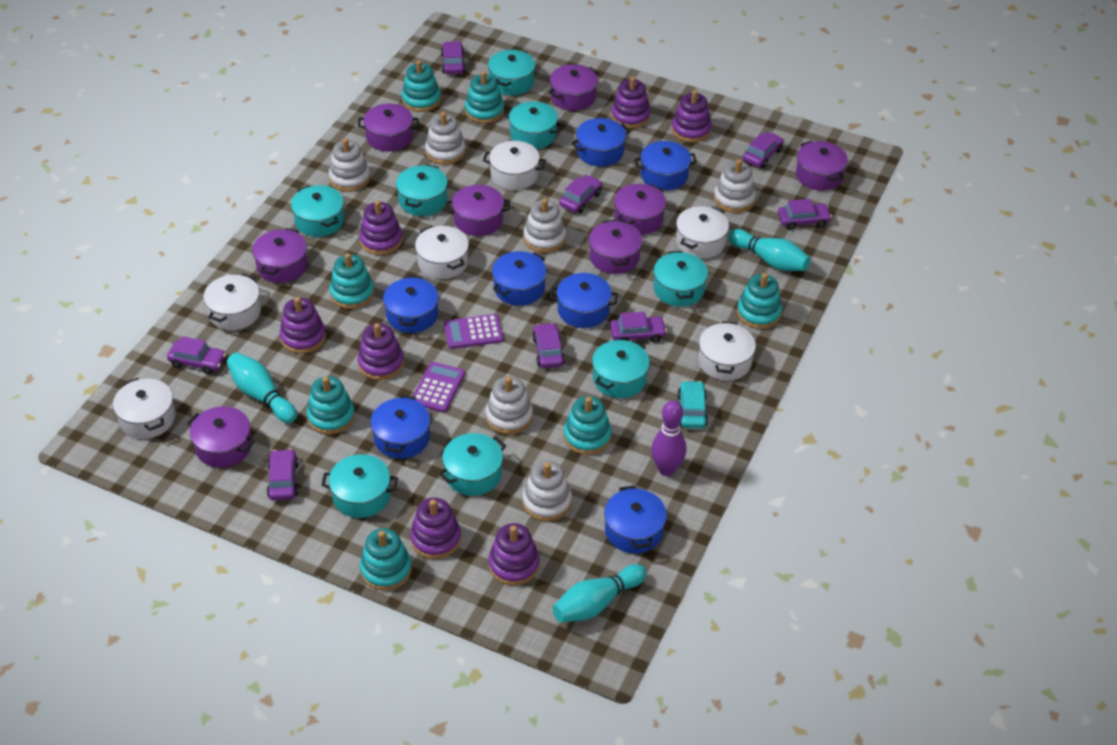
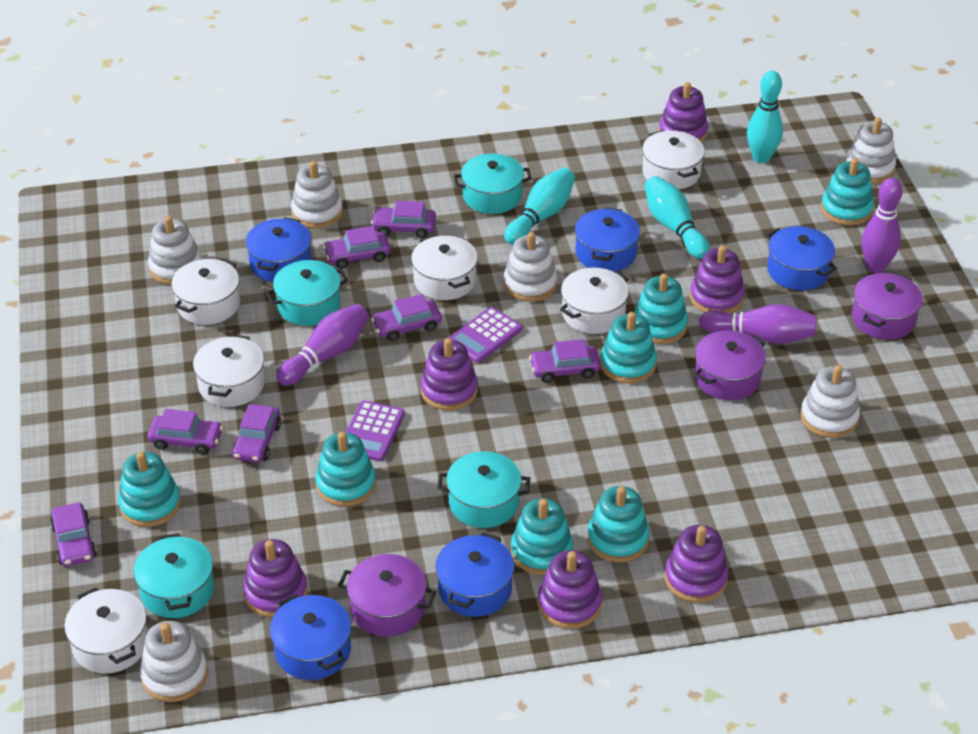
blue pot: [370,395,430,459] [383,276,439,333] [492,251,546,306] [550,273,618,328] [572,118,630,167] [604,485,667,554] [634,141,697,190] = 7 -> [245,217,312,282] [270,594,351,680] [435,532,515,617] [575,208,640,272] [766,226,837,290] = 5
purple bowling pin: [651,400,686,476] = 1 -> [276,304,369,386] [699,304,816,344] [861,178,903,273] = 3
purple car: [167,336,226,375] [267,449,299,501] [441,41,466,74] [532,322,565,368] [559,175,602,213] [610,312,667,343] [743,132,784,168] [778,199,832,230] = 8 -> [50,502,97,567] [148,409,223,455] [232,404,281,463] [323,226,391,269] [371,201,436,238] [371,294,442,341] [529,339,601,383] = 7
purple pot: [187,406,255,468] [252,228,308,283] [358,103,419,152] [446,185,510,236] [548,64,599,111] [589,219,642,274] [614,184,666,235] [796,141,848,191] = 8 -> [338,554,436,636] [694,330,766,400] [852,273,923,340] = 3
purple stacking toy: [280,297,326,354] [357,323,404,380] [359,200,403,255] [410,497,461,559] [488,523,540,585] [611,77,651,129] [672,90,712,143] = 7 -> [243,539,308,617] [421,338,478,411] [538,550,602,629] [659,82,708,143] [665,525,729,603] [690,246,745,313] = 6
turquoise car: [678,381,708,428] = 1 -> none = 0
turquoise pot: [291,185,344,237] [321,454,398,518] [396,164,448,216] [439,433,506,496] [488,49,536,95] [504,101,563,149] [592,340,650,398] [654,251,708,307] = 8 -> [134,533,214,618] [265,260,348,326] [437,451,530,528] [453,154,532,214] = 4

